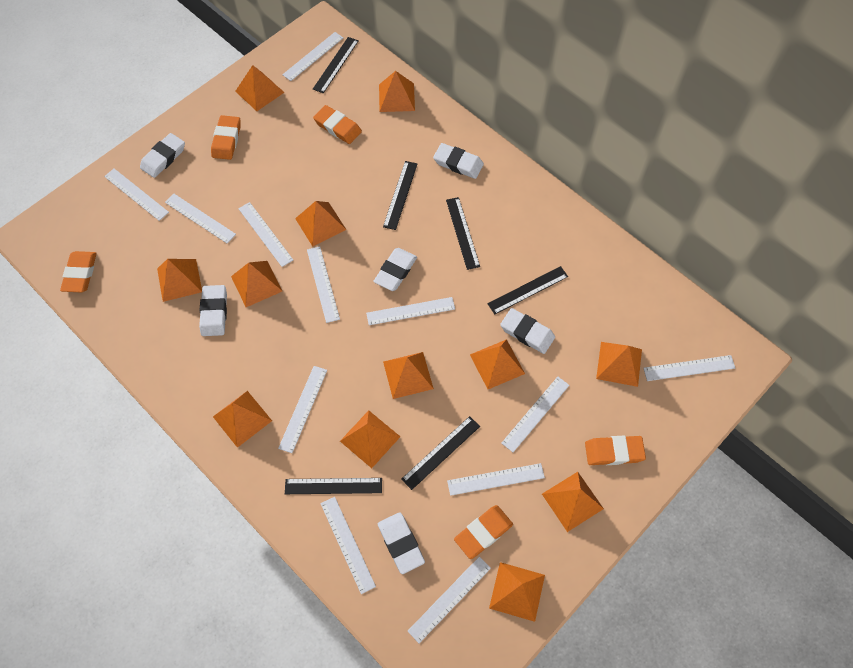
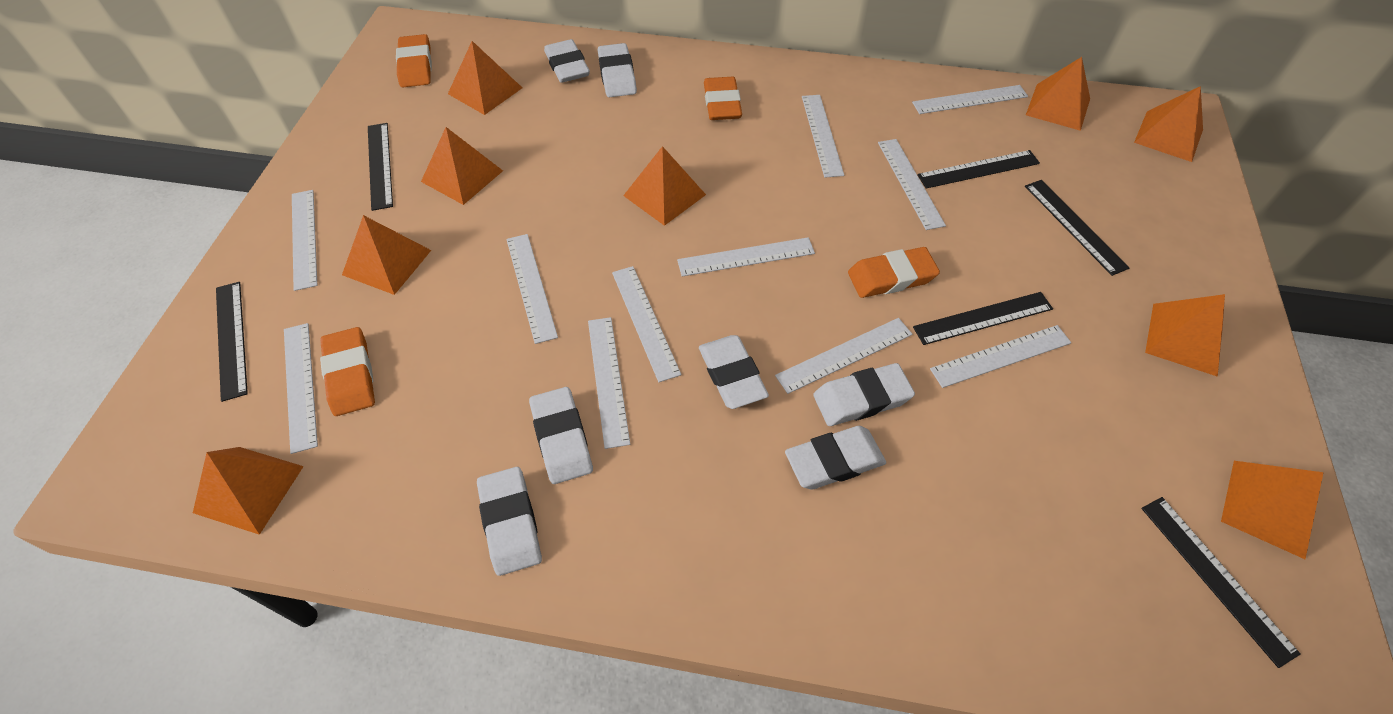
orange eraser: [60,251,97,293] [211,115,241,160] [313,105,362,144] [454,505,513,559] [585,435,646,465] = 5 -> [320,327,375,416] [396,34,432,88] [704,77,742,120] [848,247,940,298] = 4
orange pyramid: [157,259,202,302] [213,391,272,448] [231,261,282,307] [235,65,285,111] [295,201,346,247] [340,410,400,468] [379,71,415,112] [383,352,434,399] [470,339,525,389] [489,562,545,622] [542,472,604,532] [596,342,642,387] = 12 -> [193,447,304,535] [342,215,431,295] [421,127,503,205] [448,41,522,115] [623,146,706,226] [1026,57,1090,131] [1134,86,1203,162] [1145,294,1225,377] [1221,461,1324,559] = 9
white eraser: [140,133,185,178] [199,285,227,336] [373,248,417,291] [378,512,425,574] [433,143,484,179] [500,308,555,354] = 6 -> [477,467,542,576] [529,387,593,484] [544,39,590,83] [598,43,637,97] [699,335,769,409] [785,426,886,490] [813,363,915,426] = 7
white ruler: [104,169,169,221] [165,194,236,244] [238,202,293,267] [278,366,327,453] [282,32,343,81] [307,246,340,323] [321,497,376,594] [366,297,455,325] [408,557,491,643] [447,463,545,496] [501,377,569,452] [643,355,735,381] = 12 -> [284,323,318,454] [292,190,317,291] [506,234,558,344] [588,317,630,449] [612,266,681,382] [677,237,815,276] [775,318,913,394] [802,95,844,177] [878,139,946,230] [912,85,1028,114] [930,325,1071,388] = 11

